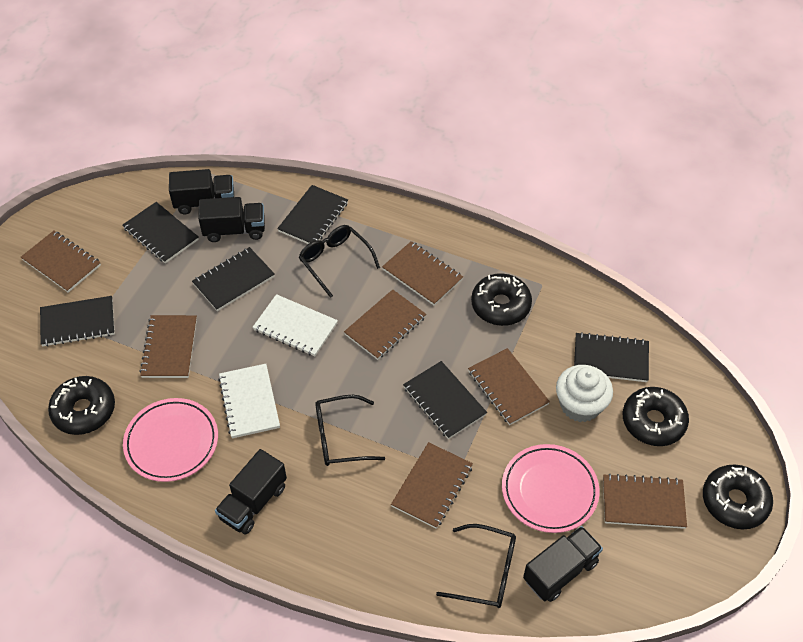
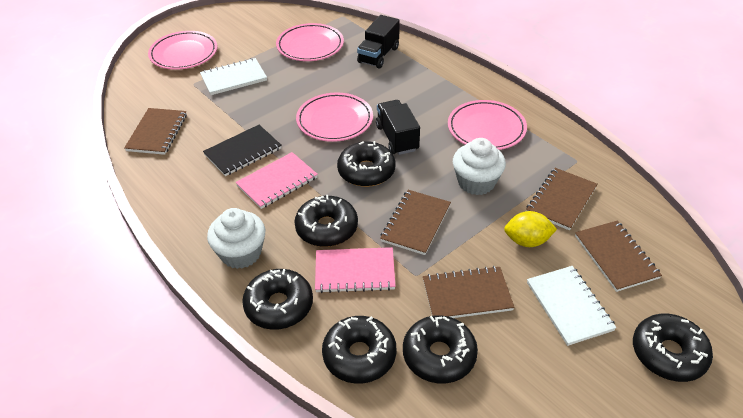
black donut: [48,376,115,435] [471,273,532,326] [623,387,689,446] [703,464,773,530] = 4 -> [242,269,313,330] [295,195,358,247] [322,316,397,384] [337,141,396,187] [403,315,478,384] [633,314,713,382] = 6
black glasses: [299,225,380,298] [315,395,385,466] [436,524,516,608] = 3 -> none = 0
black notebook: [40,296,115,347] [122,202,199,264] [192,247,275,311] [277,185,348,244] [403,361,487,439] [574,332,649,382] = 6 -> [203,125,282,176] = 1
black truck: [169,169,234,214] [198,197,265,242] [215,449,287,535] [523,526,603,602] = 4 -> [357,15,400,68] [376,100,420,155] = 2
brown notebook: [21,231,101,293] [139,315,197,378] [344,289,426,360] [382,241,463,306] [391,442,473,529] [468,348,550,425] [603,473,687,529] = 7 -> [124,108,187,155] [380,190,451,255] [423,266,515,318] [526,168,597,231] [575,221,662,292] = 5
pink notebook: none = 0 -> [236,152,318,209] [315,247,396,293] = 2
pink plate: [123,398,218,482] [502,444,600,533] = 2 -> [148,31,217,70] [276,23,344,61] [296,93,373,142] [448,100,527,150] = 4
white cupcake: [556,365,613,422] = 1 -> [207,208,265,269] [453,138,506,195] = 2
yellow lemon: none = 0 -> [504,211,557,247] = 1

